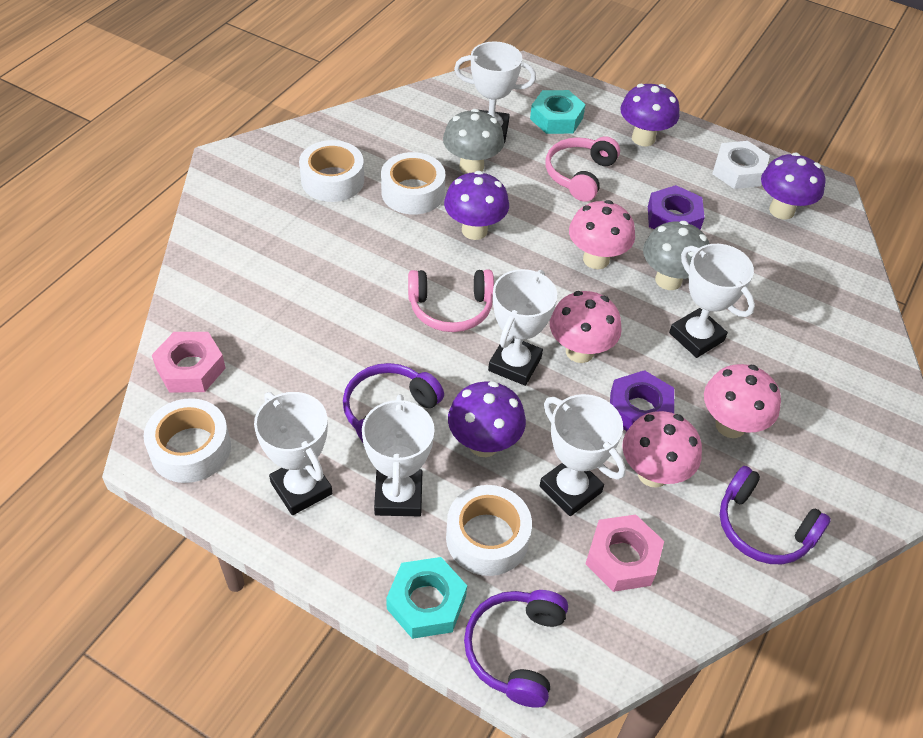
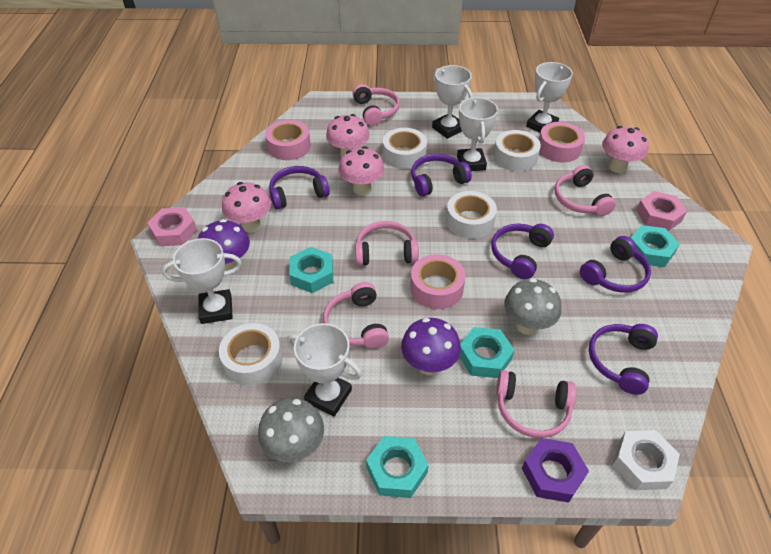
pink headphones: [408,270,494,332] [546,136,620,202] = 2 -> [323,282,389,349] [353,84,400,126] [355,221,419,266] [496,370,577,438] [555,165,616,216] = 5
pink tape: none = 0 -> [265,120,311,160] [410,254,466,309] [539,122,585,162] = 3
purple headphones: [343,363,444,442] [464,590,568,708] [720,466,831,564] = 3 -> [269,166,330,210] [411,154,472,197] [491,224,554,279] [580,236,651,293] [589,324,658,395] = 5
purple mushroom: [444,171,509,240] [448,381,526,457] [620,84,679,146] [761,153,825,219] = 4 -> [198,219,250,271] [401,318,461,375] = 2
purple nut: [610,370,674,431] [648,185,705,230] = 2 -> [522,438,589,503] = 1
turquoise nut: [386,557,467,639] [530,90,586,134] = 2 -> [289,247,333,293] [366,436,429,498] [459,327,514,378] [631,225,680,267] = 4
white trophy: [254,392,332,515] [362,394,435,516] [454,41,536,143] [488,269,557,386] [540,394,626,516] [669,244,755,358] = 6 -> [162,238,242,324] [286,323,362,417] [432,65,472,139] [457,97,498,171] [526,62,573,132] = 5

